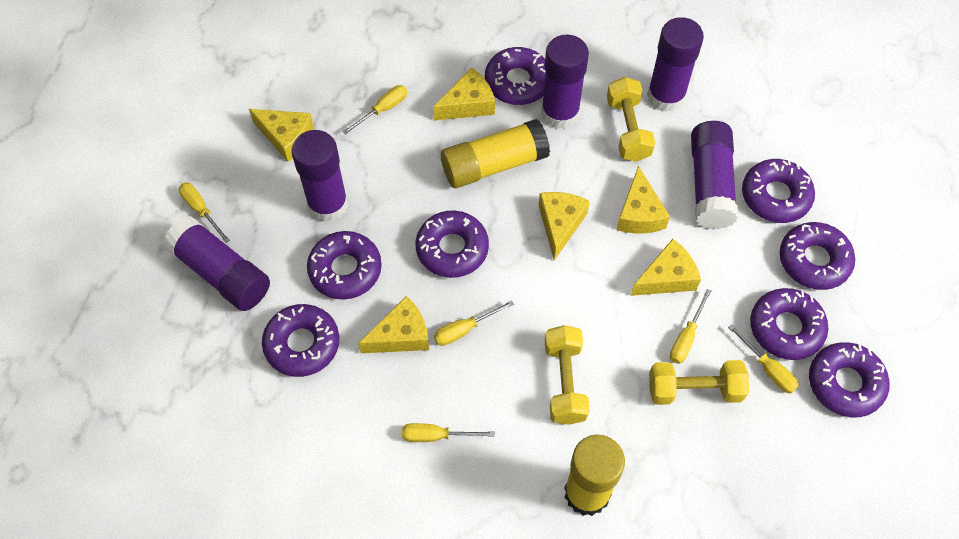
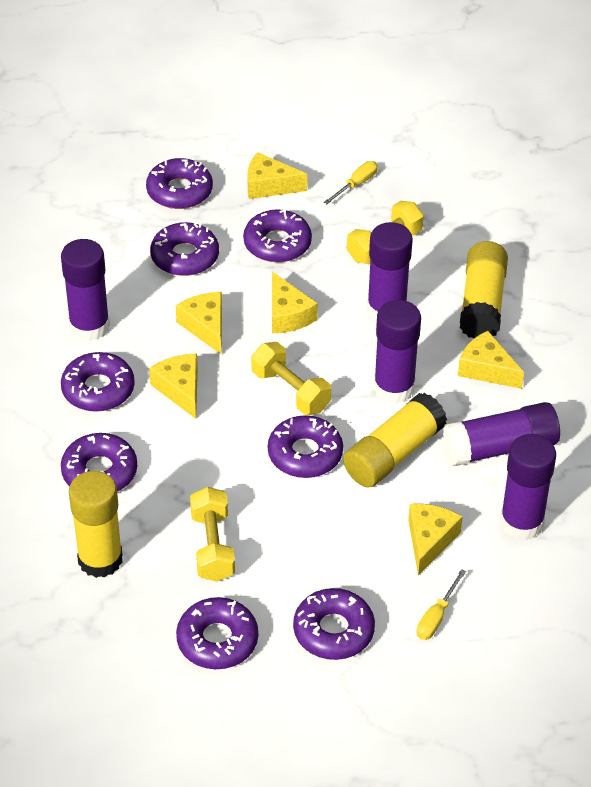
yellow glue stick: [441,119,550,188] [564,435,625,516] = 2 -> [69,471,123,578] [343,393,447,488] [460,241,508,338] = 3
yellow screwdriver: [179,183,230,243] [343,85,407,134] [402,423,495,442] [434,300,514,346] [670,289,711,364] [728,324,798,394] = 6 -> [324,161,378,204] [416,569,466,640] = 2

